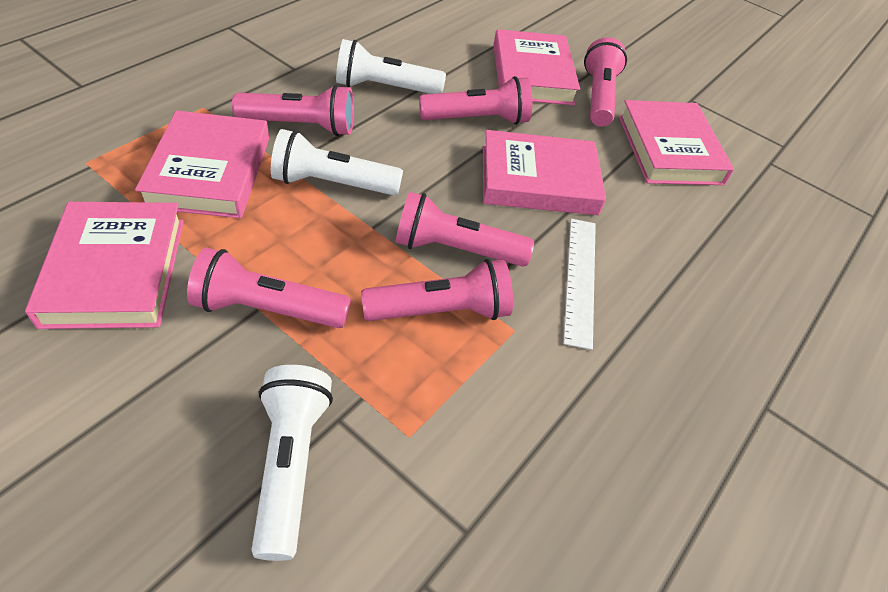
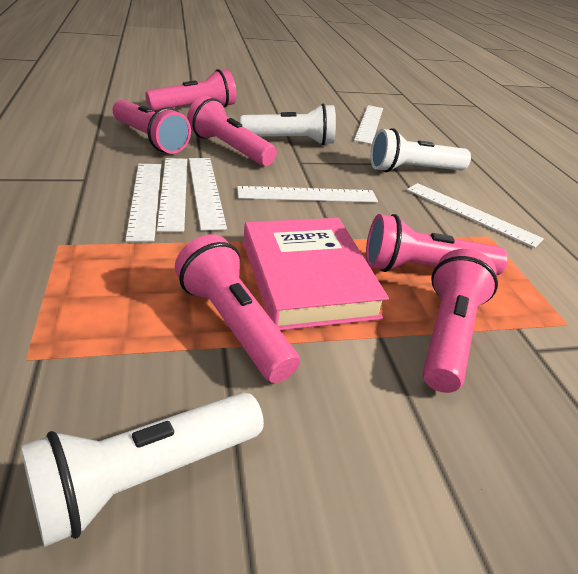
pink book: [25,202,184,329] [135,110,269,218] [483,130,606,215] [493,29,580,105] [619,100,734,185] = 5 -> [243,218,389,331] = 1
white ruler: [563,219,596,350] = 1 -> [125,164,161,242] [157,158,187,232] [189,158,227,231] [237,186,378,202] [354,105,383,144] [407,183,544,248] = 6

